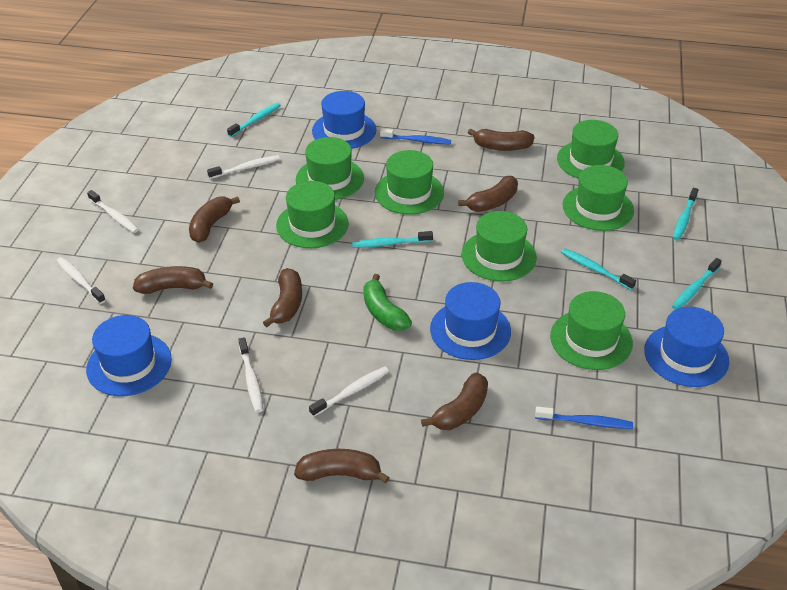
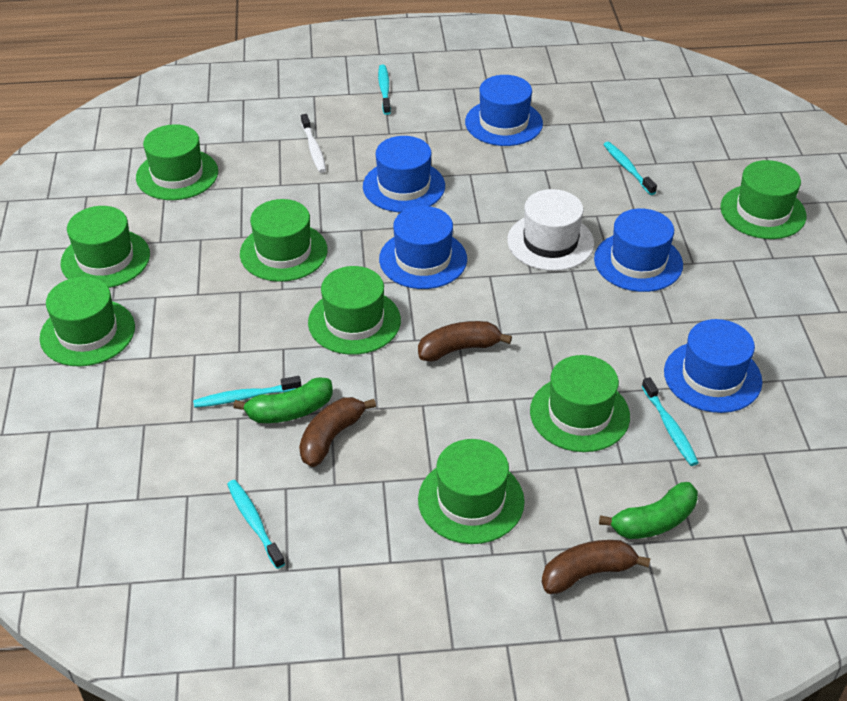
blue hat: [86,315,172,396] [312,91,377,149] [430,282,511,360] [644,307,729,387] = 4 -> [363,136,445,212] [379,206,467,289] [465,75,543,146] [594,209,683,292] [664,319,762,413] = 5
blue toothbrush: [380,129,451,145] [535,406,633,429] = 2 -> none = 0
brown banana: [133,266,213,294] [189,196,240,243] [263,268,302,327] [294,449,390,484] [421,373,488,430] [458,176,518,212] [468,128,535,151] = 7 -> [299,397,376,467] [418,321,512,362] [542,540,651,594] = 3
green banana: [363,274,412,331] = 1 -> [233,377,333,423] [599,482,698,539] = 2
green hat: [276,181,349,248] [296,137,364,200] [375,150,444,215] [462,211,537,281] [550,291,633,370] [557,120,625,179] [563,165,634,231] = 7 -> [39,277,135,366] [61,206,150,288] [136,124,218,200] [240,199,327,282] [308,266,401,355] [418,439,525,544] [530,355,630,452] [720,160,807,239] = 8
white hat: none = 0 -> [507,189,594,271] = 1
white toothbrush: [57,257,106,304] [87,190,139,233] [207,155,280,179] [238,337,263,412] [309,367,389,417] = 5 -> [301,114,326,173] = 1

